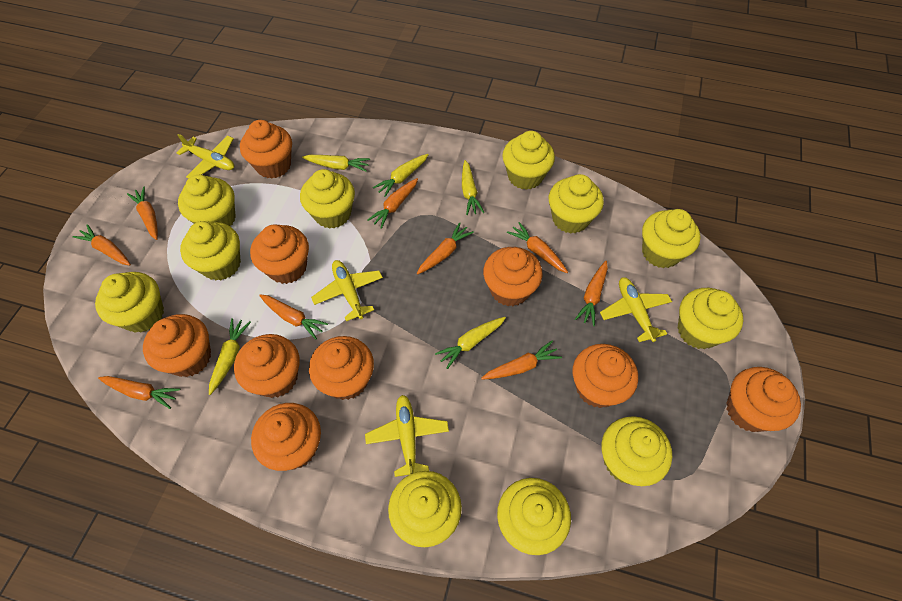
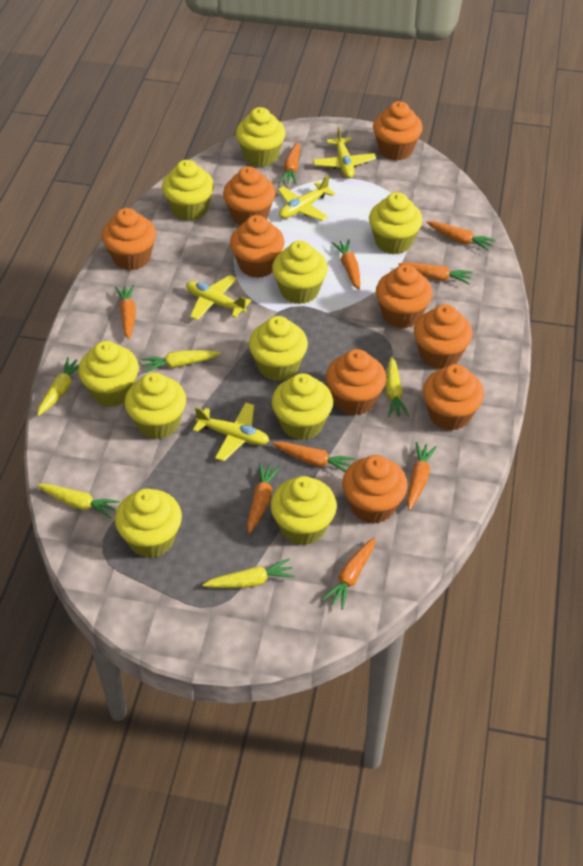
yellow cupcake: [95,272,164,333] [178,175,236,226] [180,221,241,280] [300,169,355,229] [388,471,462,547] [497,478,571,555] [502,131,555,190] [549,174,604,234] [602,416,672,486] [642,209,701,268] [678,288,743,349] = 11 -> [78,341,139,407] [115,488,182,558] [124,372,186,439] [162,160,214,221] [236,107,286,167] [249,316,308,381] [271,476,337,545] [272,241,328,304] [272,373,333,440] [369,192,423,254] = 10

